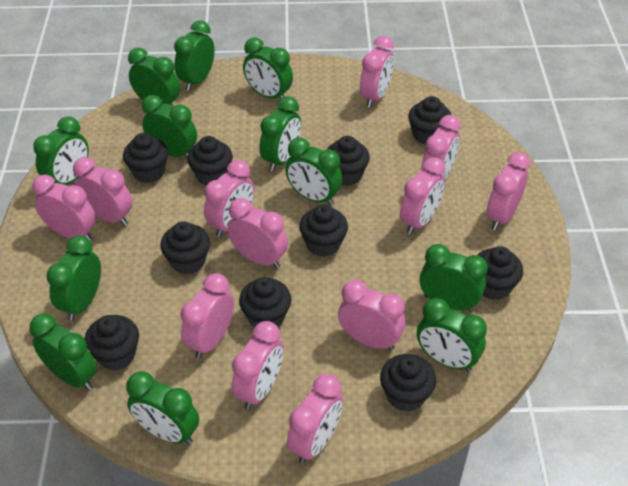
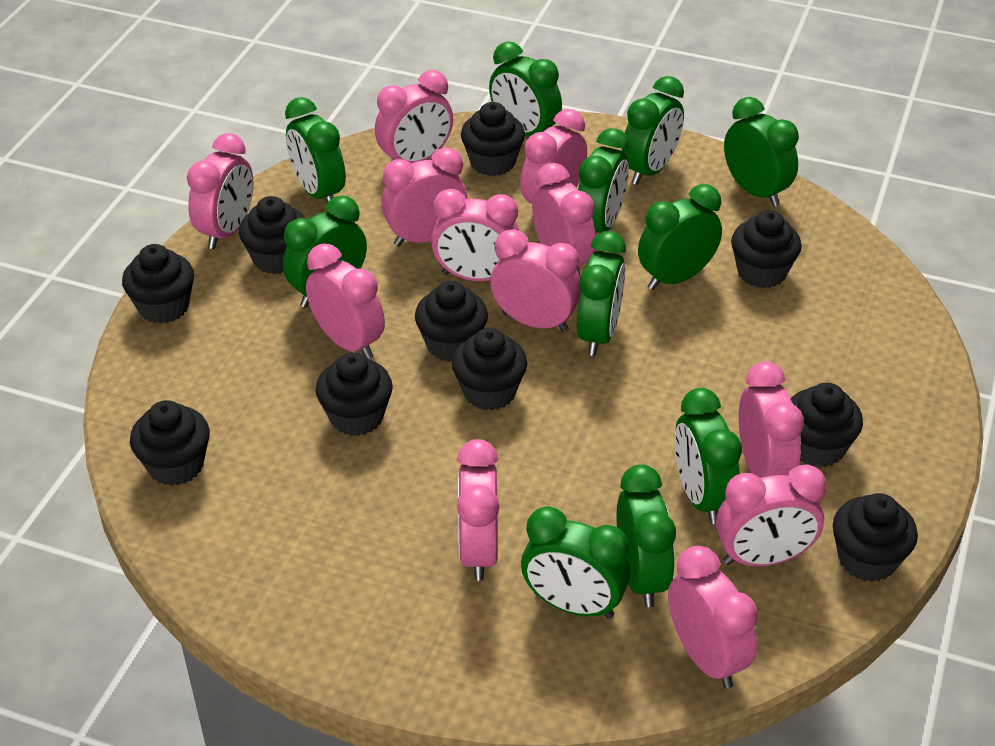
green clock: [30,313,97,390] [33,116,89,185] [46,235,101,321] [126,371,199,444] [128,48,180,105] [142,95,197,157] [174,20,215,91] [243,37,293,99] [259,96,301,171] [285,138,343,206] [417,298,487,372] [420,244,488,312] = 12 -> [283,196,367,308] [285,97,346,203] [489,41,562,136] [521,506,630,619] [577,231,626,356] [578,128,629,234] [617,464,676,607] [622,76,684,185] [638,184,722,290] [675,388,742,524] [724,97,799,207] = 11

